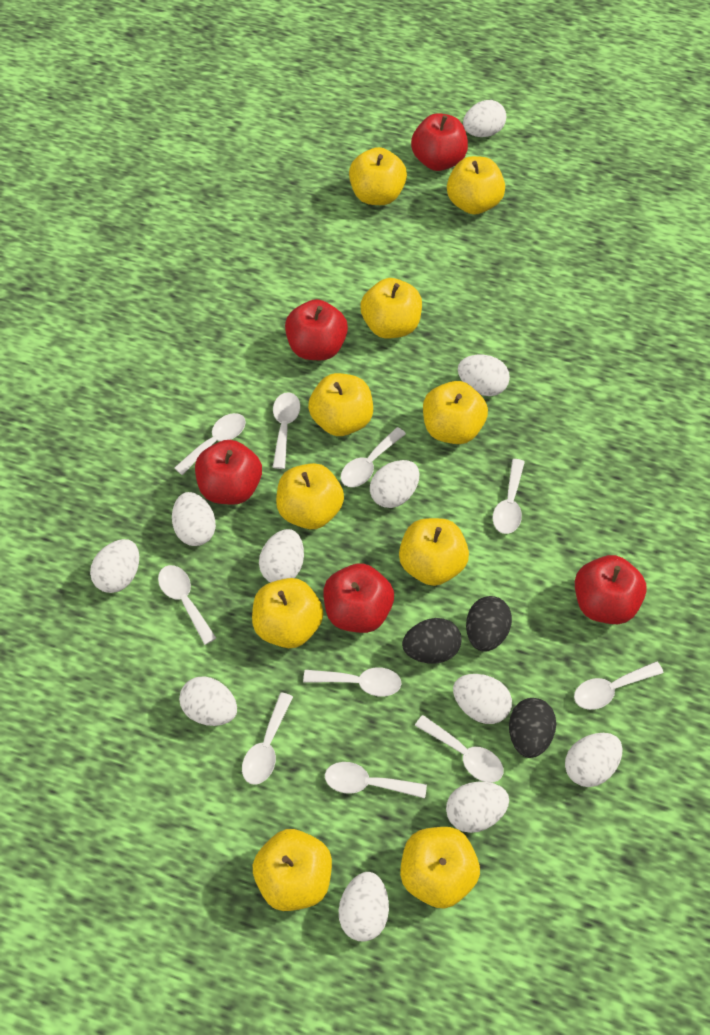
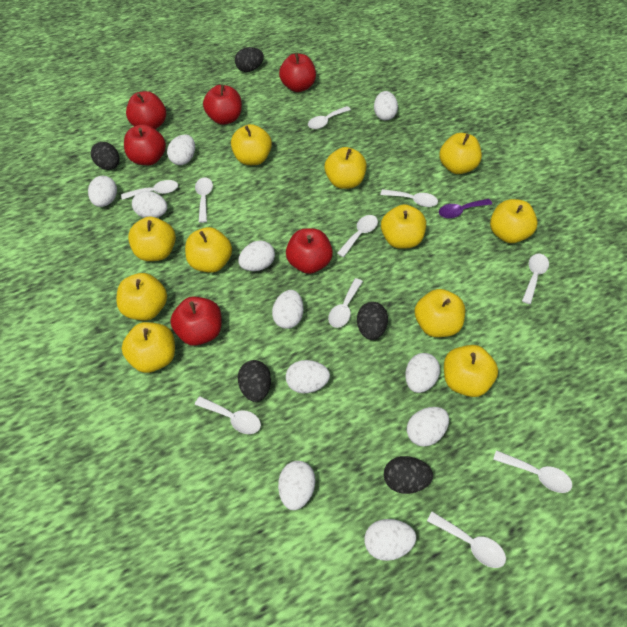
black egg: [402,618,462,664] [466,596,512,652] [509,698,556,758] = 3 -> [91,142,120,170] [235,47,264,72] [238,360,271,402] [357,302,388,340] [384,456,433,494] = 5
purple spoon: none = 0 -> [439,199,492,218] = 1
red apple: [195,440,262,505] [285,299,348,360] [323,563,394,633] [411,113,468,171] [575,555,647,624] = 5 -> [124,124,166,165] [126,91,166,129] [170,296,222,346] [203,85,242,125] [279,53,316,92] [286,228,333,274] = 6
yellow apple: [252,578,324,648] [253,829,332,911] [276,463,344,529] [308,373,373,436] [349,147,407,205] [360,278,422,339] [399,518,469,586] [400,827,480,909] [423,381,488,444] [447,156,505,215] = 10 -> [117,273,167,321] [122,322,175,373] [128,216,176,261] [185,227,232,273] [231,124,272,165] [325,147,367,189] [381,204,426,249] [415,289,465,337] [439,133,482,174] [444,345,498,397] [490,199,538,243] = 11

